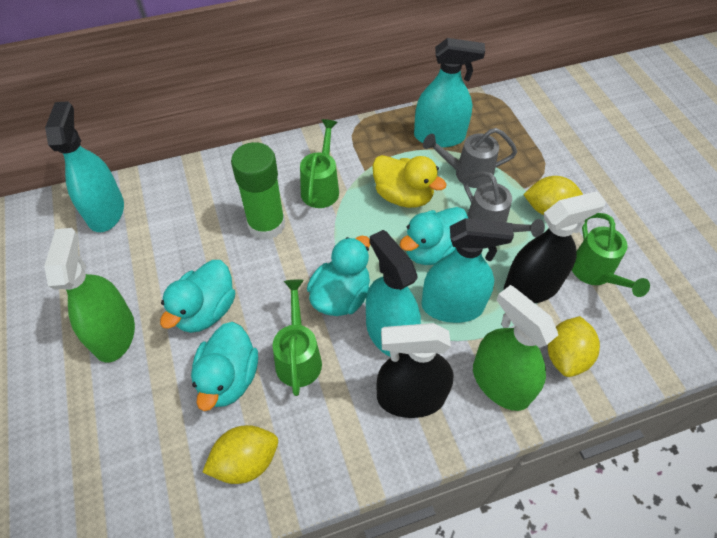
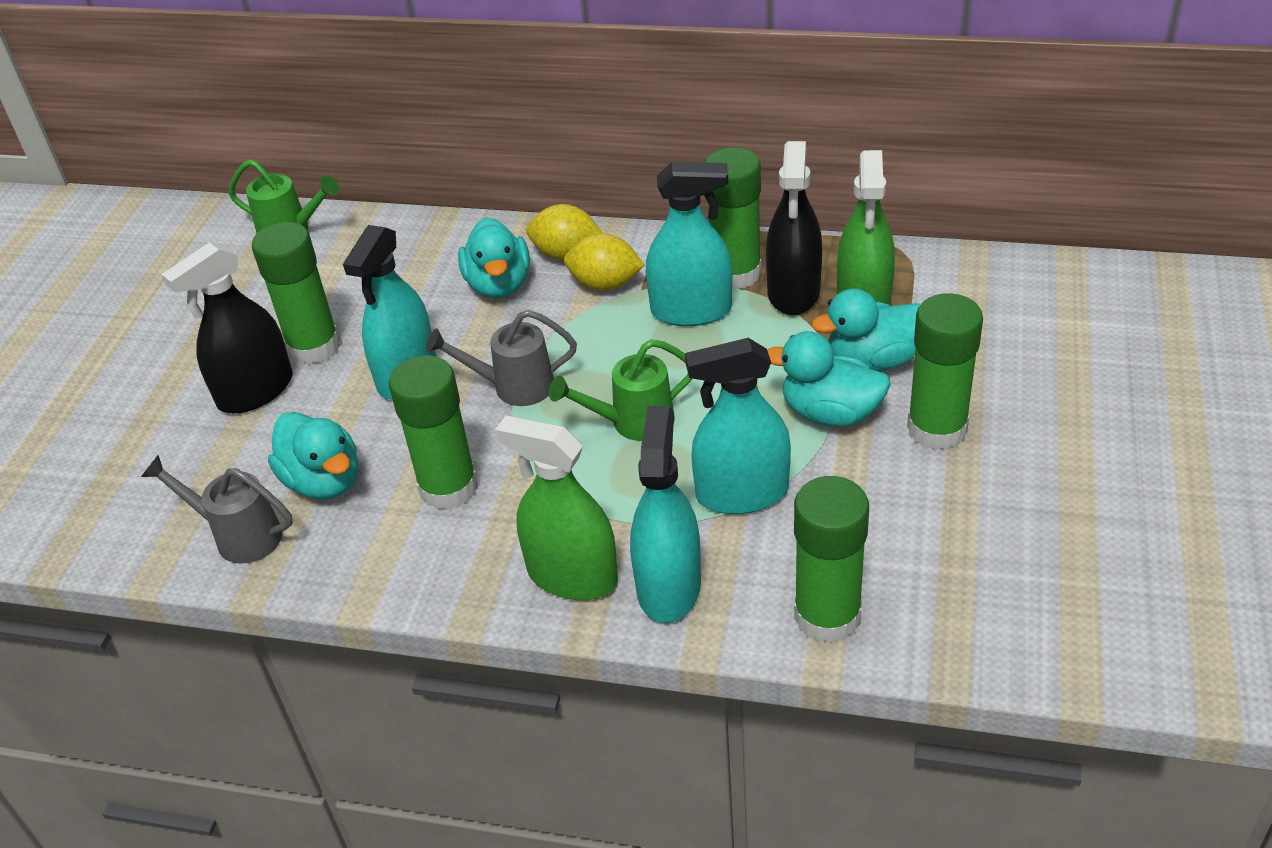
green glue stick: [231,142,285,240] = 1 -> [252,222,340,364] [389,355,478,510] [706,147,762,290] [794,476,869,643] [907,293,983,450] = 5
green watering can: [272,279,322,396] [300,119,339,208] [572,213,650,297] = 3 -> [228,159,340,233] [549,339,692,441] = 2
yellow duck: [372,155,447,208] = 1 -> none = 0
yellow lemon: [203,425,278,484] [523,176,583,215] [548,316,600,377] = 3 -> [526,204,602,260] [564,233,644,291] = 2

